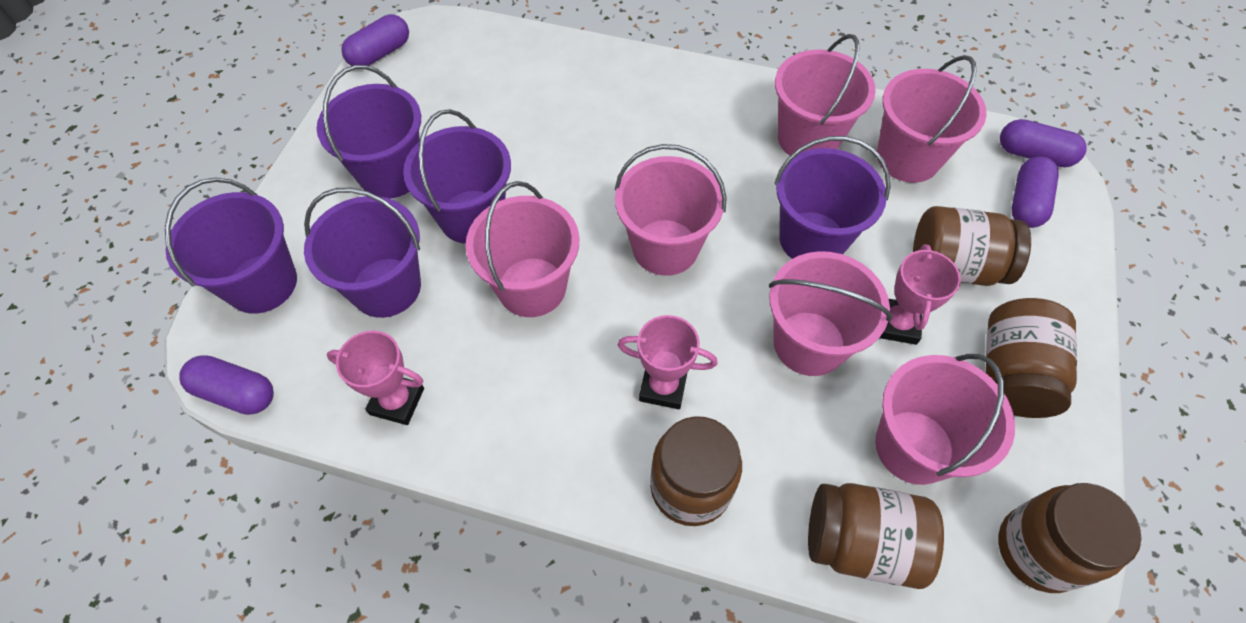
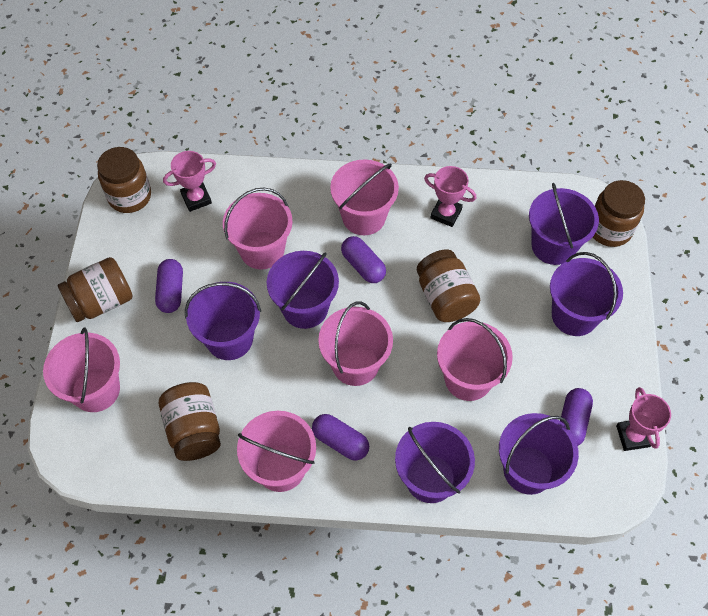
purple bucket: [165,178,297,314] [304,188,421,318] [317,65,421,199] [403,109,511,244] [774,136,891,259] = 5 -> [185,282,261,360] [267,251,339,329] [395,422,475,503] [499,413,579,495] [529,183,599,265] [550,252,623,336] = 6

